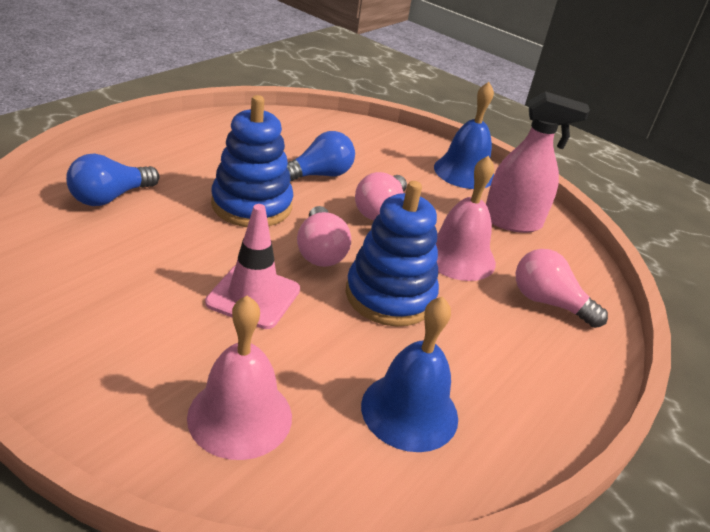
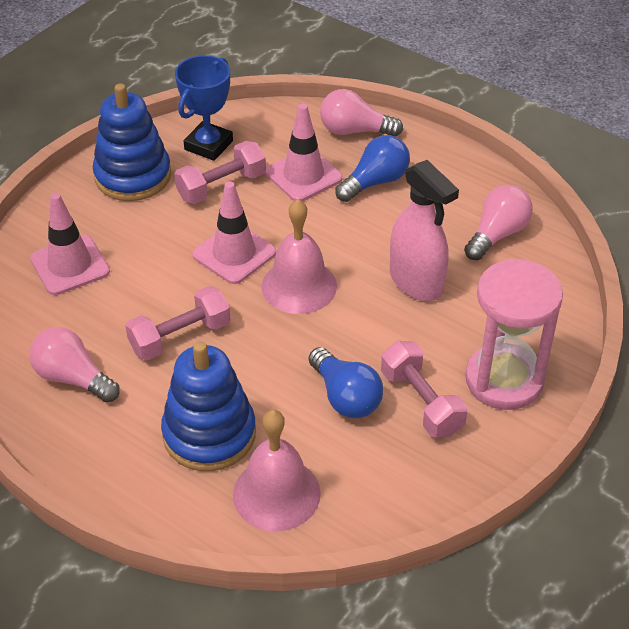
blue bell: [361,296,458,452] [434,82,494,189] = 2 -> none = 0
blue trophy: none = 0 -> [175,55,233,161] = 1
pink dumbbell: none = 0 -> [125,286,231,361] [174,141,266,204] [381,341,468,438] = 3
pink hourglass: none = 0 -> [465,259,563,410] = 1
pink traffic cone: [205,204,300,329] = 1 -> [30,193,110,295] [192,181,276,284] [265,104,343,201] = 3

